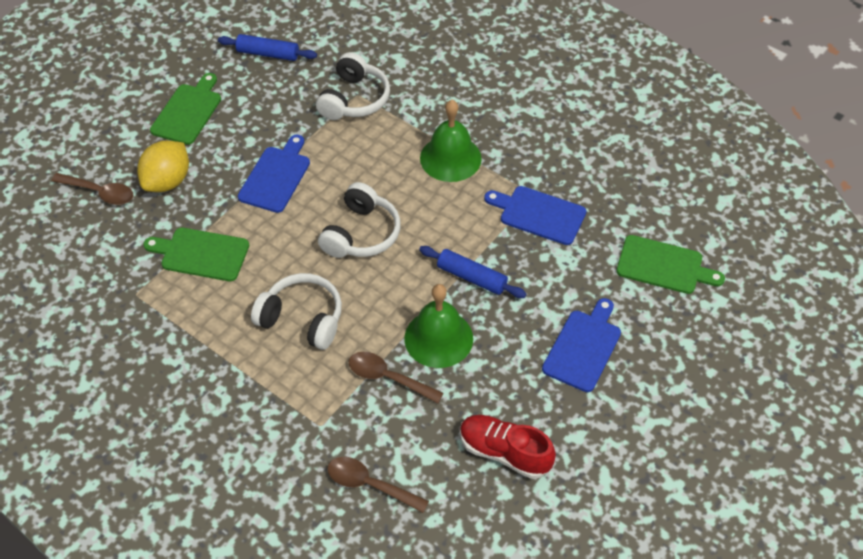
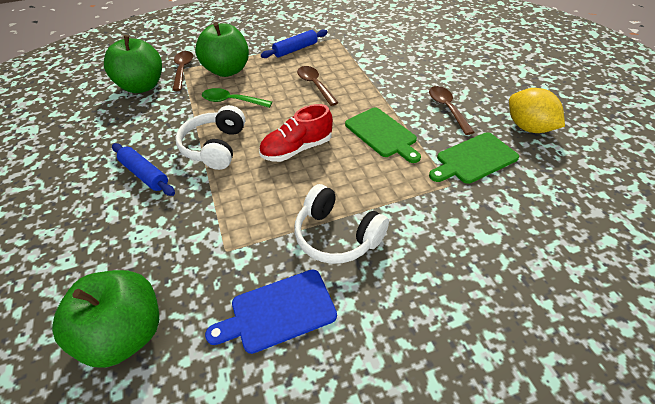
blue cutting board: [238,134,310,213] [484,186,586,245] [542,298,621,392] = 3 -> [205,270,337,354] = 1
green apple: none = 0 -> [52,270,159,368] [104,35,162,93] [195,22,249,77] = 3
green bell: [404,284,473,368] [420,100,482,182] = 2 -> none = 0
green cutting board: [143,228,249,281] [150,73,221,145] [616,235,725,294] = 3 -> [345,107,421,163] [429,132,519,184] = 2
green spoon: none = 0 -> [202,88,272,108] = 1
white headphones: [251,273,342,350] [316,52,390,120] [318,182,401,258] = 3 -> [175,105,245,170] [294,184,389,264] = 2

